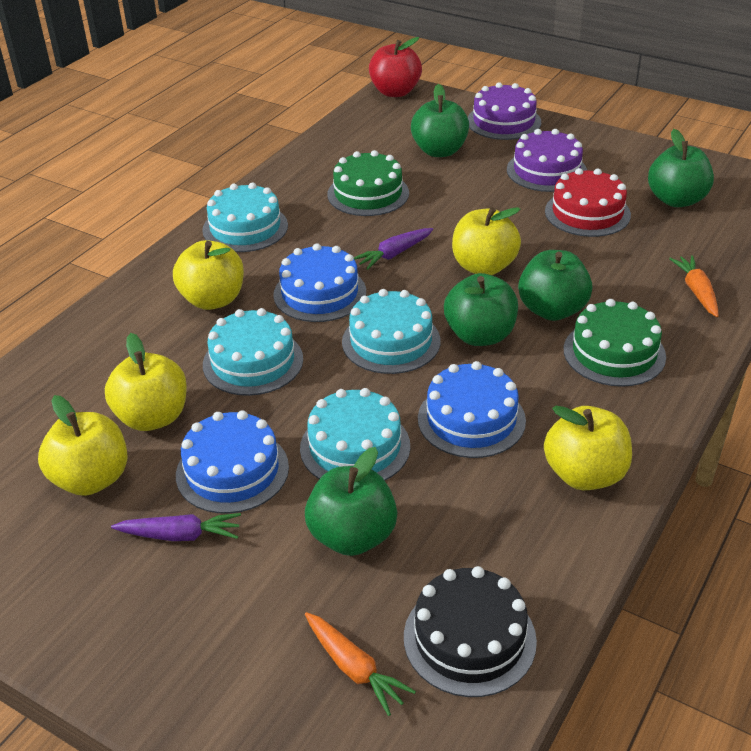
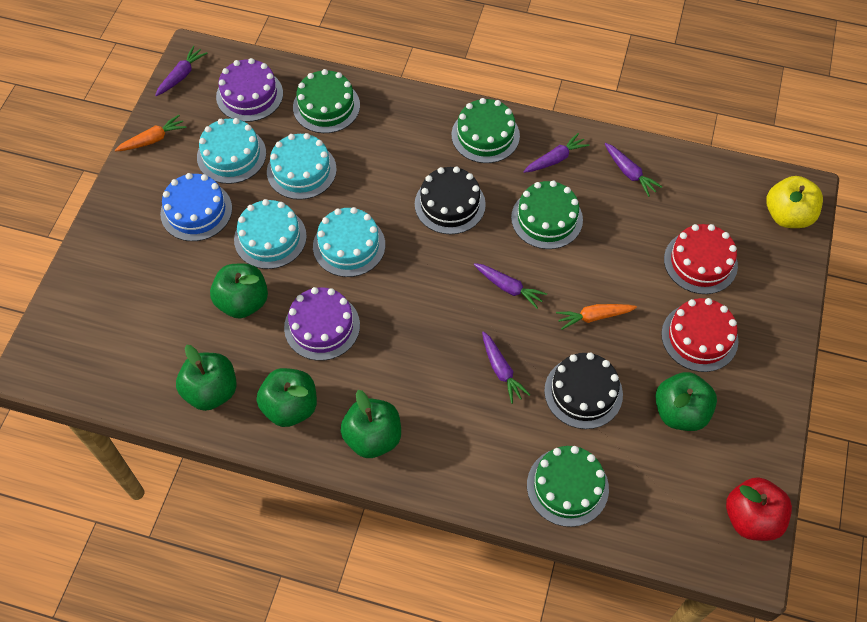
black cake: [404,566,537,697] = 1 -> [415,166,486,234] [544,353,623,429] = 2
blue cake: [176,410,289,514] [273,243,366,322] [418,361,526,458] = 3 -> [160,173,232,241] = 1
green cake: [327,150,409,216] [564,299,666,387] = 2 -> [293,69,360,133] [452,98,520,163] [511,180,583,249] [527,446,609,527] = 4
purple carrot: [111,513,241,541] [354,228,433,270] = 2 -> [155,46,207,96] [474,263,547,309] [482,331,530,404] [523,133,590,173] [605,143,662,197] = 5
red cake: [545,168,631,237] = 1 -> [661,298,738,372] [664,224,738,294] = 2
yellow apple: [38,395,128,496] [105,333,187,431] [173,240,244,310] [452,207,521,275] [544,406,632,490] = 5 -> [766,176,823,228] = 1

